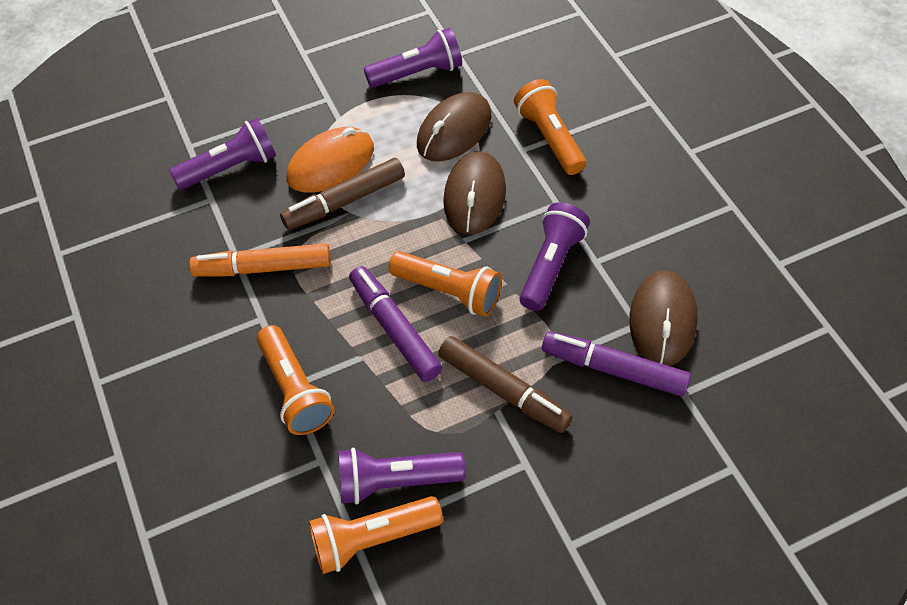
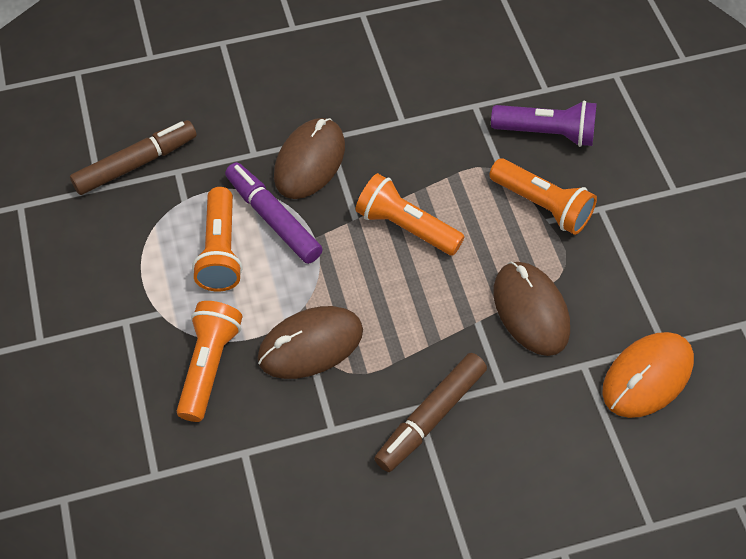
orange marker: [189,243,331,277] = 1 -> none = 0
purple flashlight: [169,118,276,190] [338,448,466,504] [364,28,462,88] [520,202,590,311] = 4 -> [491,100,597,147] = 1
purple marker: [349,266,442,382] [542,331,691,397] = 2 -> [225,162,323,264] = 1

